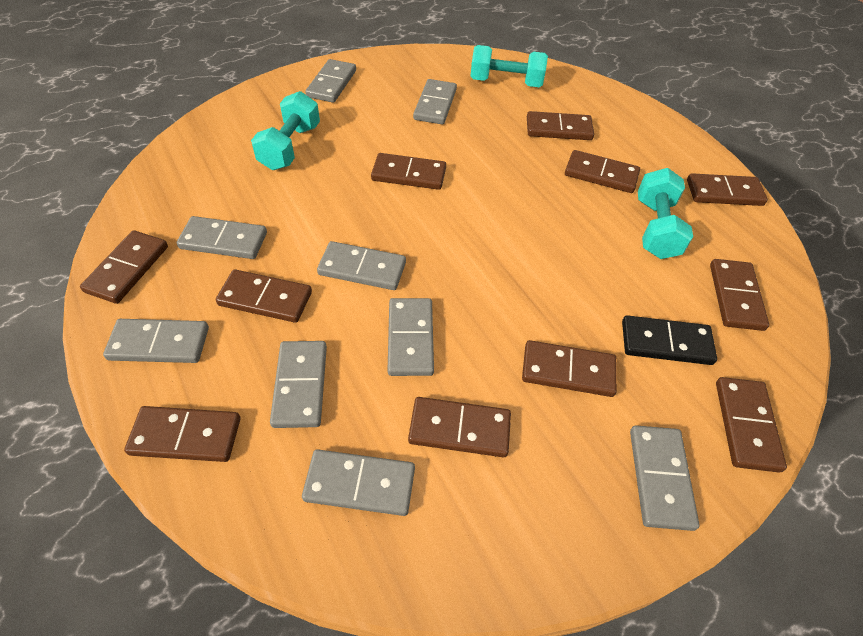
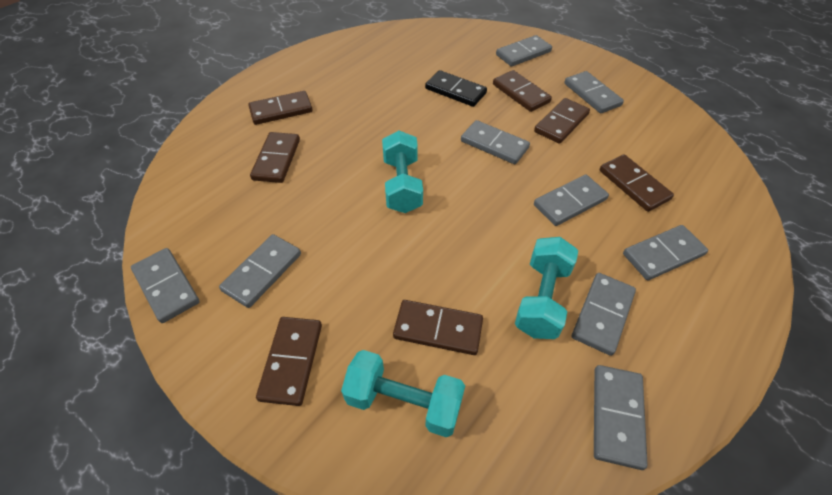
brown domino: [80,230,168,304] [124,406,241,462] [216,269,312,323] [371,153,446,190] [408,397,511,457] [522,340,617,397] [527,111,594,140] [565,150,640,193] [687,173,768,206] [710,259,769,331] [716,377,787,473] = 11 -> [248,91,313,125] [250,132,300,183] [256,317,322,406] [393,300,483,355] [493,70,552,112] [534,98,590,144] [600,155,674,212] = 7

